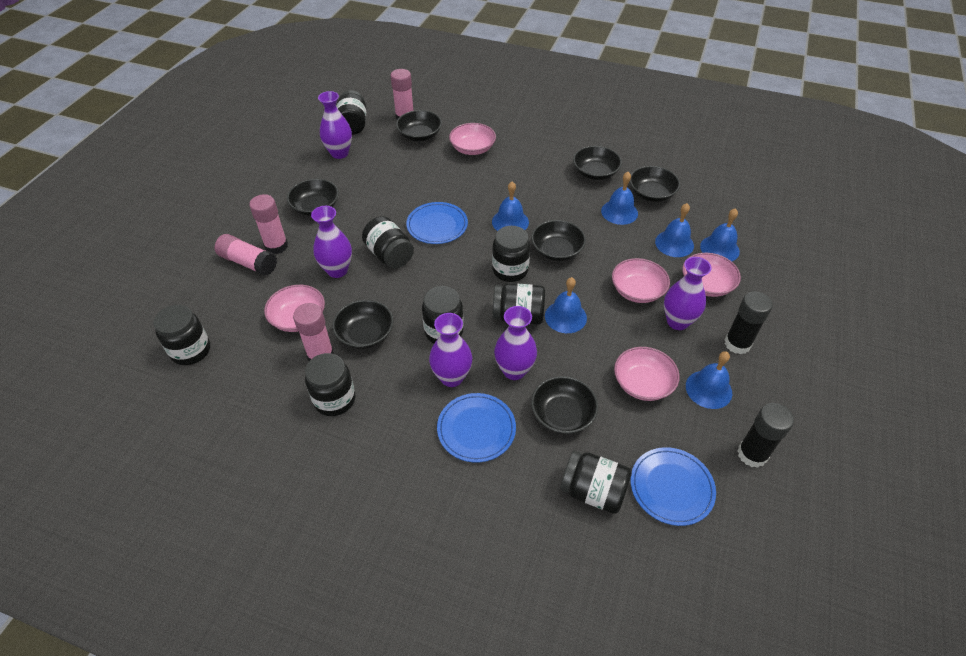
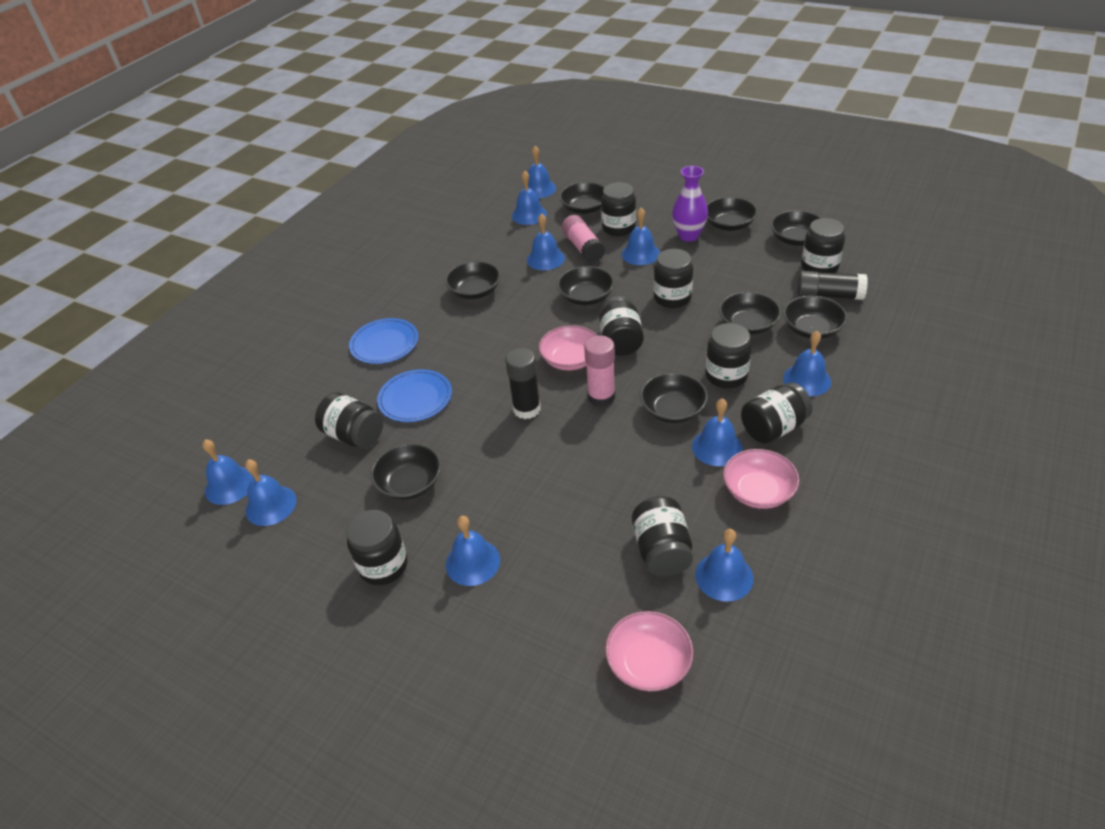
black bowl: [287,179,339,216] [332,300,394,349] [396,110,442,141] [531,220,586,261] [531,376,598,434] [573,146,622,180] [630,166,680,202] = 7 -> [371,443,441,500] [445,261,501,299] [557,266,614,305] [559,182,604,214] [640,373,708,423] [707,197,758,231] [719,292,781,335] [771,210,821,246] [783,296,847,339] = 9
black jar: [154,305,210,365] [305,353,355,416] [336,90,366,135] [362,216,414,268] [422,286,464,343] [492,226,530,282] [493,283,545,325] [560,451,632,514] = 8 -> [315,392,383,448] [346,510,408,585] [599,296,644,356] [601,182,636,236] [632,497,693,576] [653,249,693,308] [705,323,752,388] [741,382,813,444] [801,218,845,273] = 9
blue bell: [492,182,529,231] [545,277,587,333] [601,172,638,225] [655,203,694,257] [686,351,732,409] [700,208,740,261] = 6 -> [202,439,254,505] [245,459,297,526] [446,516,500,586] [512,171,547,225] [523,146,556,198] [527,213,565,270] [621,208,660,265] [692,398,743,466] [695,529,753,602] [783,331,831,396] = 10
blue plate: [406,202,468,244] [437,393,516,462] [631,447,716,526] = 3 -> [349,318,419,364] [377,369,452,422] = 2
pink bowl: [264,285,325,332] [449,123,496,155] [612,258,670,303] [614,347,680,401] [682,253,741,297] = 5 -> [539,325,597,370] [605,611,694,691] [723,449,799,509] = 3
pink glue stick: [215,234,277,276] [249,194,288,254] [293,303,334,361] [390,69,414,120] = 4 -> [562,215,605,263] [584,335,615,407] = 2
purple vase: [311,206,352,278] [318,91,352,159] [429,313,472,387] [494,306,537,380] [664,257,712,330] = 5 -> [672,166,708,242] = 1

